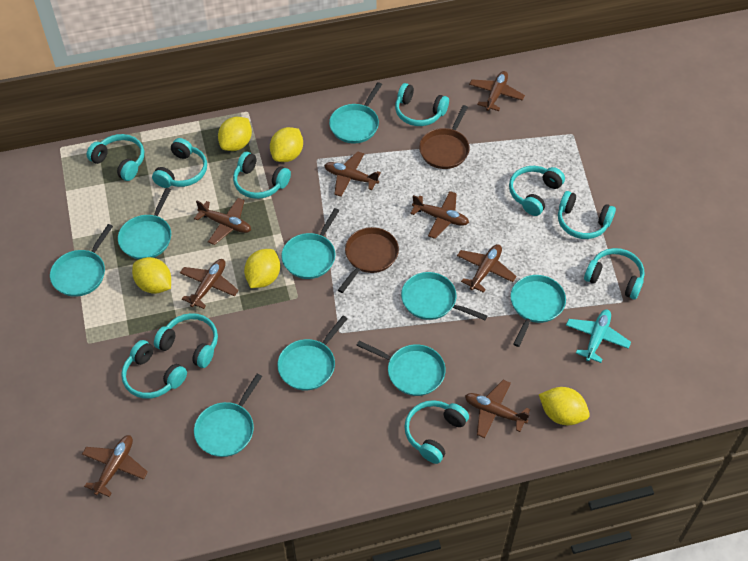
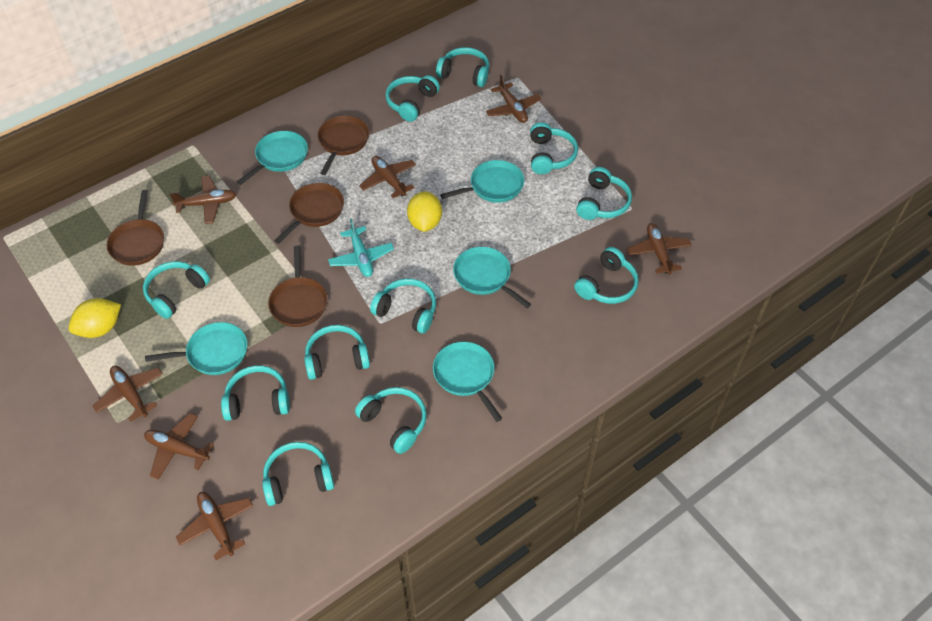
brown pan: [338,227,399,293] [419,105,470,169] = 2 -> [107,190,164,266] [268,246,327,327] [274,183,344,244] [317,115,369,175] = 4
brown plane: [82,435,148,497] [180,259,239,309] [194,198,251,245] [324,151,381,197] [410,191,469,239] [457,244,517,293] [465,380,530,438] [469,71,525,111] = 8 -> [93,366,163,421] [144,413,214,479] [170,176,236,224] [176,492,253,560] [359,156,416,198] [486,75,541,123] [626,223,692,275] = 7
turquoise headphones: [87,134,144,181] [121,340,187,399] [152,138,207,188] [154,313,218,368] [233,152,291,199] [395,83,449,126] [404,400,469,464] [509,166,565,216] [558,191,616,239] [584,248,645,299] = 10 -> [143,261,210,319] [221,366,290,421] [262,442,334,506] [304,325,370,380] [355,387,427,454] [370,279,436,334] [385,75,440,122] [436,47,489,87] [530,122,578,174] [574,247,639,304] [576,167,632,220] = 11
turquoise pan: [50,224,113,297] [118,188,171,259] [194,374,262,457] [277,316,347,391] [281,208,339,279] [329,82,382,143] [356,341,446,396] [401,272,487,320] [511,275,566,347] = 9 -> [145,322,247,375] [237,131,308,185] [433,342,502,422] [440,160,524,203] [453,247,531,308] = 5
yellow lemon: [132,257,171,294] [218,117,252,151] [244,249,280,288] [270,127,303,162] [539,387,590,425] = 5 -> [69,298,121,338] [407,191,442,232] = 2

